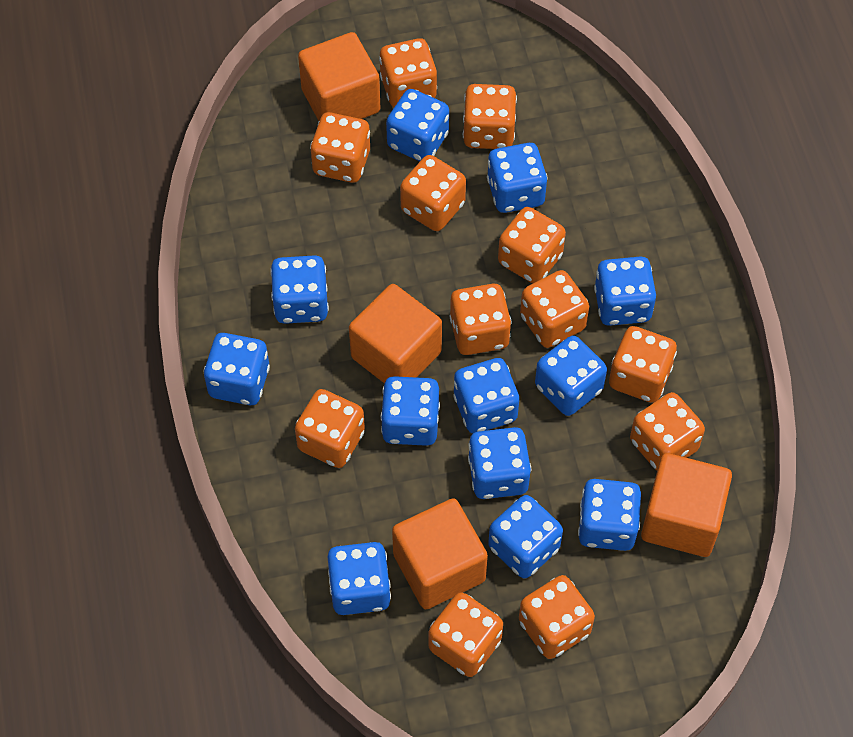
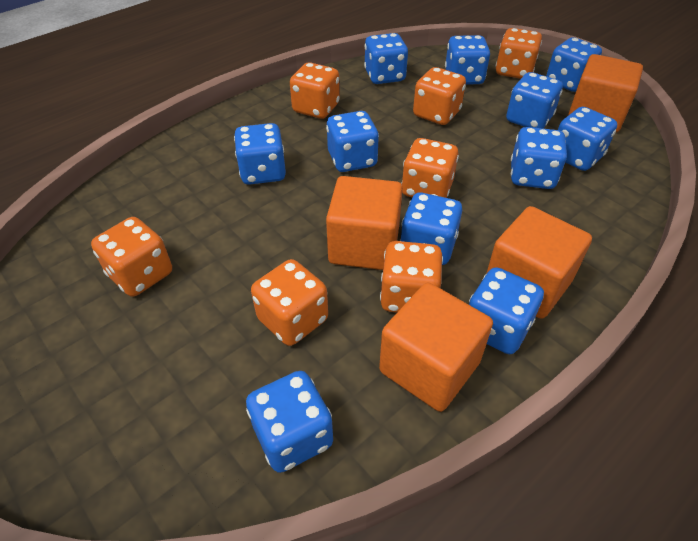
blue dice: [204,333,270,405] [270,255,329,324] [328,542,391,615] [381,376,440,446] [386,89,449,161] [453,358,519,434] [468,427,531,499] [487,143,548,213] [488,495,563,579] [535,336,607,416] [578,479,641,551] [594,256,656,326] = 12 -> [234,123,286,185] [246,371,333,473] [326,111,379,172] [364,33,408,84] [400,193,462,265] [445,35,490,85] [469,267,544,354] [506,72,563,129] [511,127,567,189] [546,37,602,92] [558,107,617,171] = 11
orange dice: [295,389,365,468] [310,112,370,183] [379,38,437,107] [400,155,466,231] [429,592,503,677] [450,284,512,355] [463,84,517,149] [498,207,566,283] [519,575,595,659] [520,270,589,348] [609,326,677,403] [630,392,705,471] = 12 -> [91,217,172,297] [251,259,328,346] [290,62,340,119] [380,241,443,312] [401,138,459,198] [413,67,466,125] [496,28,542,79] = 7

